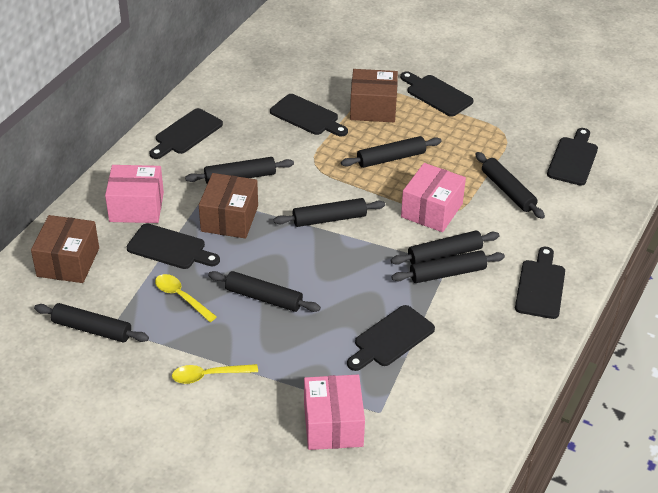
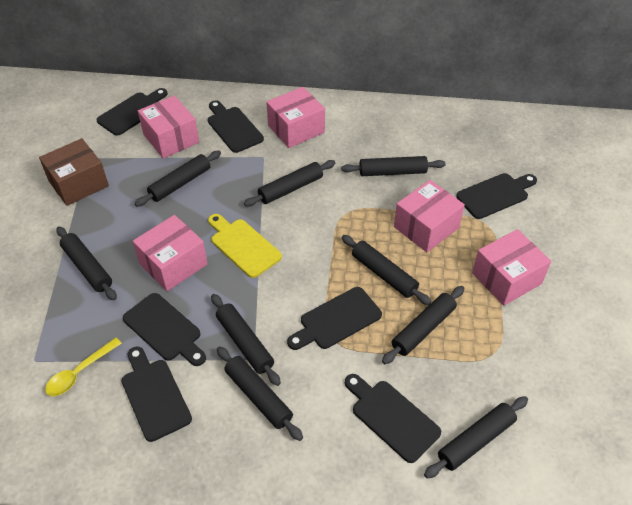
black rolling pin: [34,303,149,343] [185,157,294,184] [208,271,321,312] [274,198,385,227] [341,136,442,168] [391,231,499,265] [391,250,505,283] [475,152,545,219] = 8 -> [56,226,117,300] [135,151,221,207] [211,294,281,386] [217,346,303,441] [244,160,335,207] [341,156,446,176] [342,235,431,305] [382,286,464,364] [424,396,528,479] = 9
brown box: [31,215,99,283] [199,173,258,239] [350,69,398,122] = 3 -> [39,138,109,206] = 1
pink box: [105,165,164,223] [304,375,365,450] [401,163,466,232] = 3 -> [133,215,208,291] [138,95,199,159] [266,87,325,148] [394,180,465,252] [472,229,551,306] = 5
yellow cutting board: none = 0 -> [208,214,282,278] = 1
yellow spoon: [155,274,217,322] [172,364,258,384] = 2 -> [45,337,122,396] = 1

